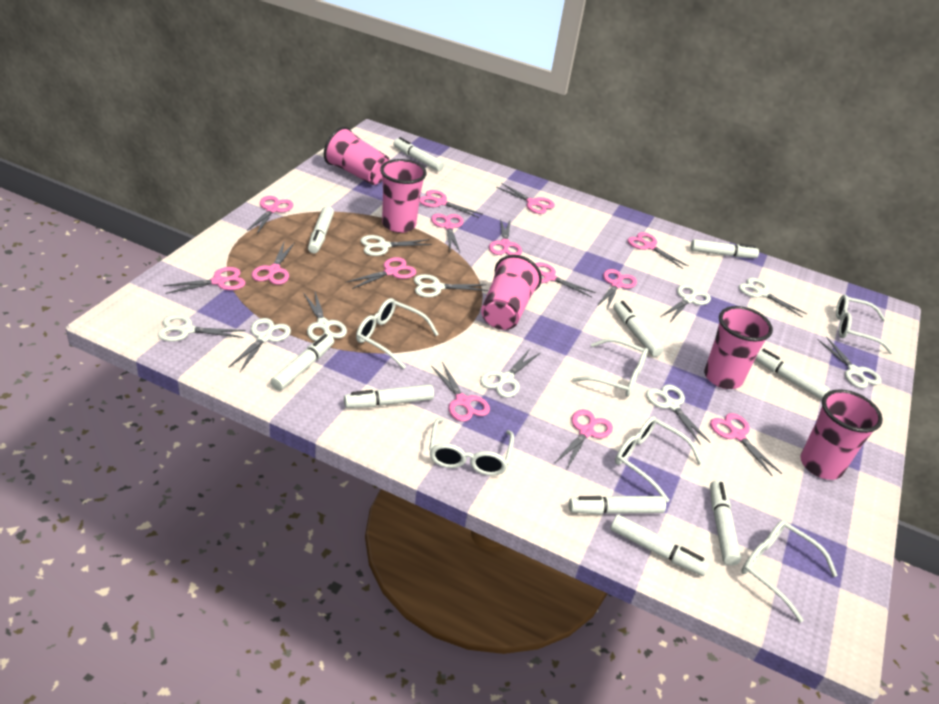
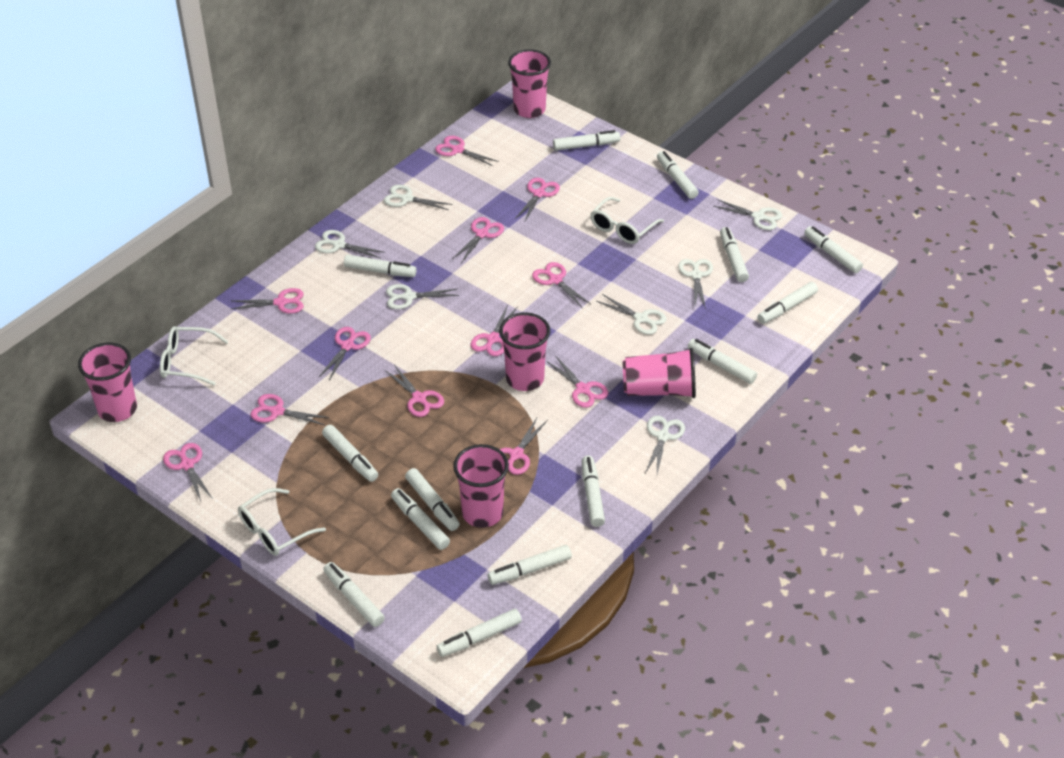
pink scissors: [163,267,246,294] [247,196,293,234] [251,242,295,285] [347,257,416,289] [419,190,482,218] [431,214,463,252] [431,362,490,422] [489,218,522,255] [496,183,555,214] [535,262,596,297] [555,409,613,469] [597,269,637,310] [628,232,689,269] [710,413,782,477] = 14 -> [163,443,213,502] [232,288,304,314] [251,394,329,425] [319,327,371,381] [385,365,444,417] [435,136,499,166] [452,217,504,263] [471,305,518,356] [500,418,548,475] [515,178,560,223] [532,262,591,307] [546,355,608,408] = 12
white glasses: [356,298,439,369] [429,418,514,476] [572,338,648,397] [615,416,702,502] [742,520,837,623] [836,295,893,354] = 6 -> [160,326,229,386] [238,488,326,556] [590,197,664,244] = 3
white marker: [271,334,334,391] [308,206,334,253] [344,384,434,408] [393,137,444,172] [569,495,666,515] [610,515,710,576] [613,301,664,357] [690,239,759,258] [710,480,741,566] [755,349,830,400] = 10 -> [322,425,378,482] [323,562,385,627] [344,255,417,277] [391,488,450,550] [405,468,460,531] [437,609,522,657] [488,545,572,585] [553,130,620,151] [582,456,605,527] [657,151,699,199] [688,339,757,384] [720,227,749,282] [758,282,818,324] [804,226,863,273] = 14
white scissors: [158,314,246,341] [228,318,291,372] [303,292,347,341] [360,235,432,256] [414,274,488,297] [480,349,541,398] [646,384,710,444] [662,284,711,322] [739,278,807,318] [817,337,882,388] = 10 -> [315,230,385,258] [384,185,453,210] [386,284,459,309] [596,294,667,335] [645,416,685,474] [678,259,713,309] [713,199,782,230] = 7

